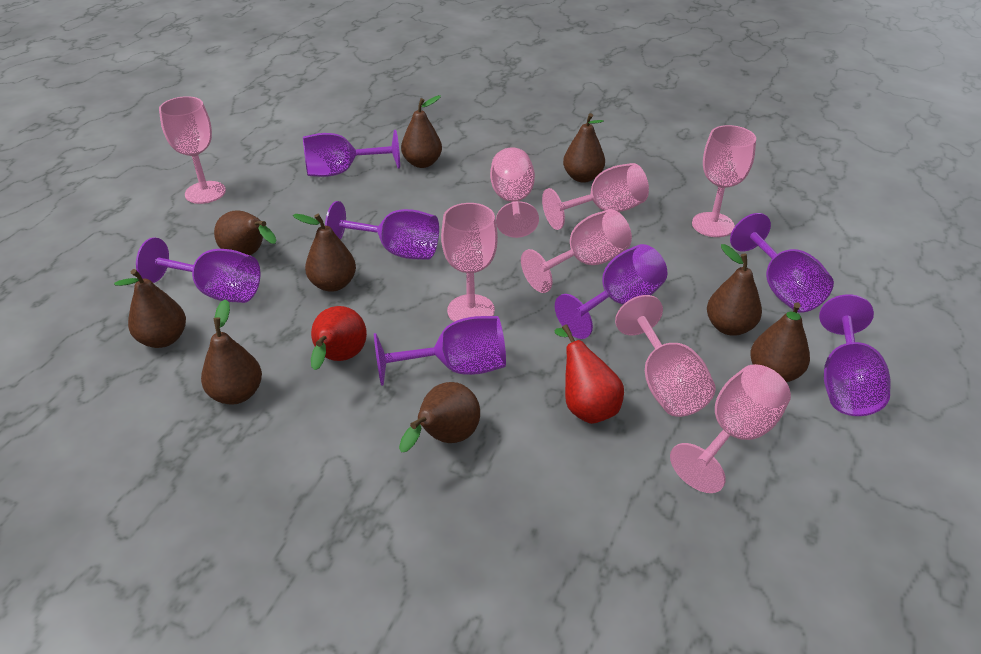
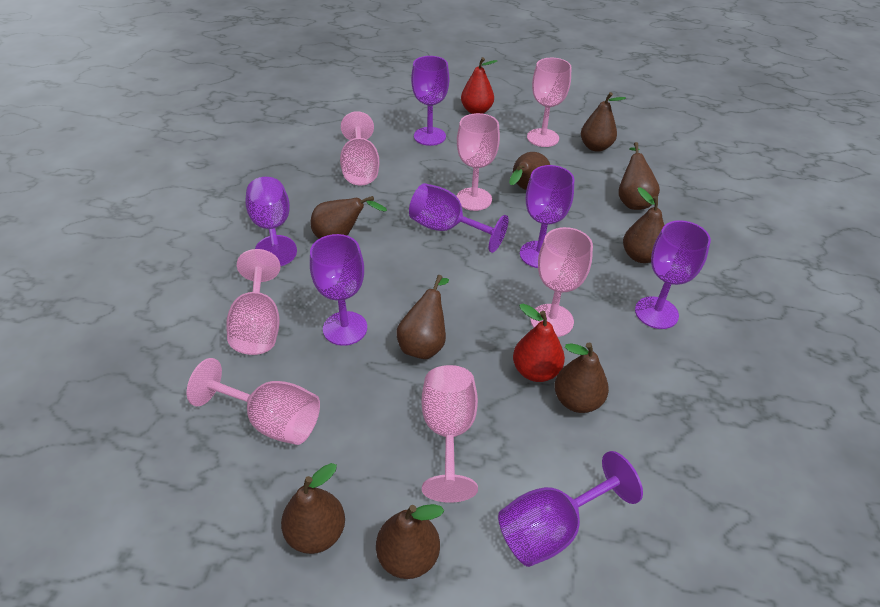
pink goblet: [159,96,226,204] [441,203,498,322] [490,148,539,238] [521,209,632,293] [542,163,649,230] [615,295,716,417] [670,364,791,493] [692,125,756,237] = 8 -> [187,358,320,445] [226,249,280,355] [340,111,380,186] [422,365,478,503] [456,113,500,211] [527,58,571,147] [530,227,593,337] = 7

